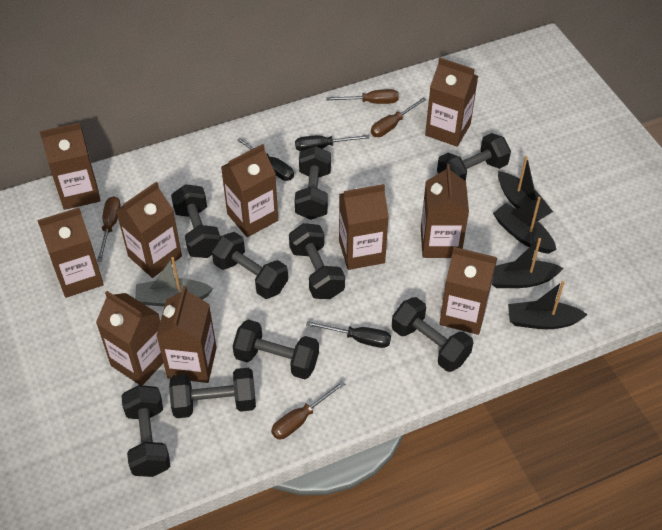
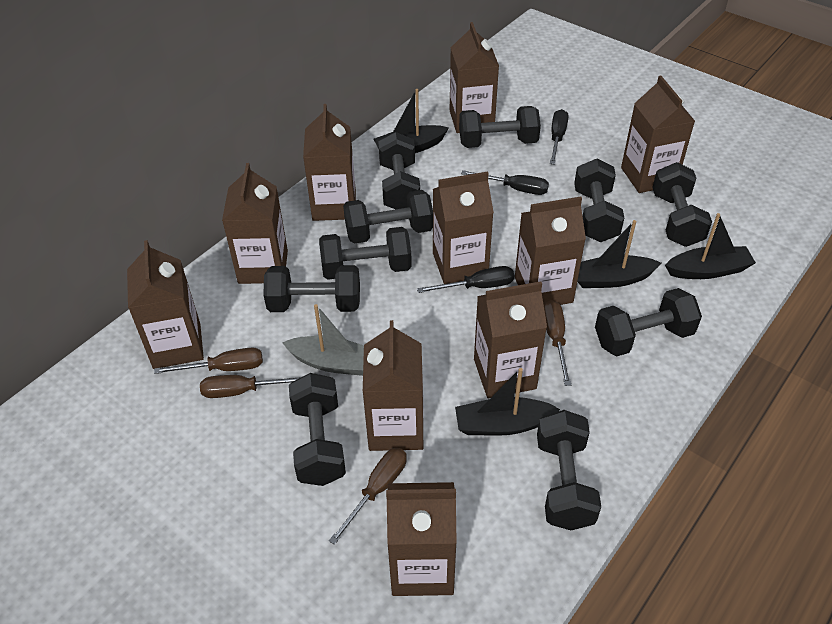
black dumbbell: [121,385,170,477] [169,368,256,418] [171,184,220,258] [211,232,288,299] [233,320,319,379] [289,223,345,299] [295,146,331,220] [392,297,473,372] [437,133,511,181] = 9 -> [263,265,360,312] [289,373,346,486] [319,227,412,280] [343,190,433,244] [378,132,420,209] [459,106,541,148] [537,410,601,530] [574,159,624,242] [595,288,702,357] [652,162,712,247] = 10

